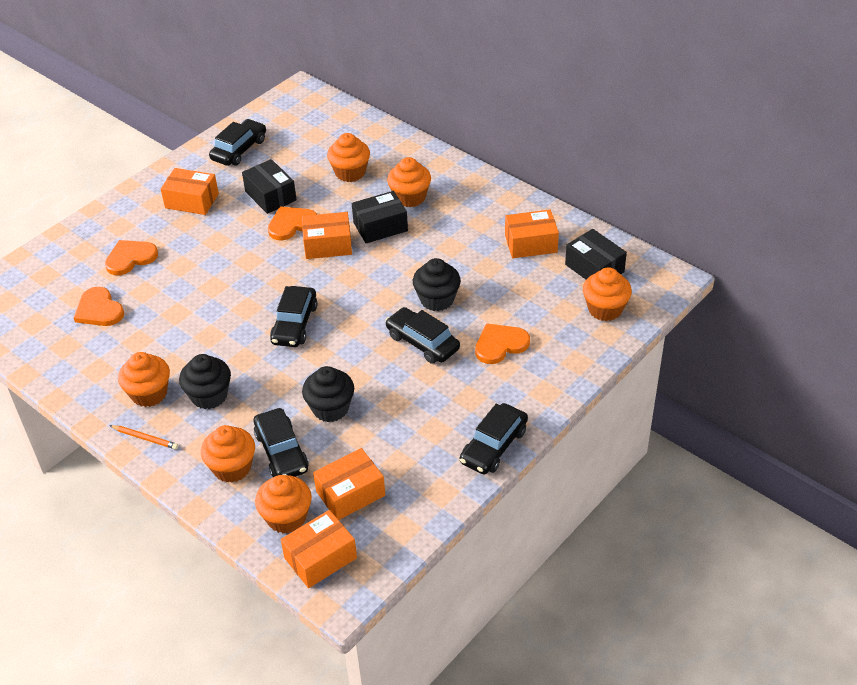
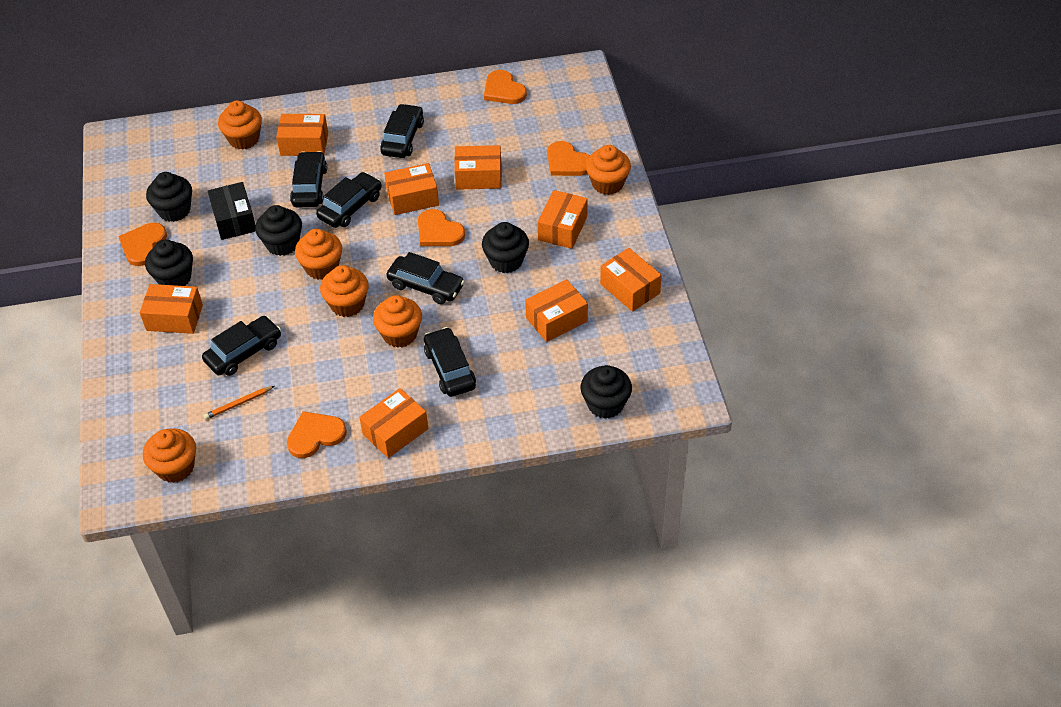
black box: [242,159,297,214] [352,191,408,243] [565,229,627,280] = 3 -> [208,182,256,240] = 1
black car: [209,119,266,166] [254,408,309,477] [270,286,318,347] [385,307,460,364] [460,403,528,474] = 5 -> [202,316,281,376] [290,151,327,207] [316,172,382,228] [380,104,424,158] [386,252,465,304] [424,327,476,397] = 6
black cupcake: [179,354,231,409] [302,366,354,422] [413,258,461,311] = 3 -> [145,240,193,286] [146,172,192,222] [255,205,302,256] [482,222,529,273] [580,365,632,419] = 5
orange box: [161,168,219,215] [281,510,357,588] [302,212,352,259] [313,448,385,520] [505,210,559,258] = 5 -> [140,284,203,334] [276,114,328,156] [359,388,428,458] [384,163,439,215] [454,145,502,190] [525,279,588,342] [538,190,588,249] [600,248,662,312] = 8
orange heart: [74,287,124,326] [105,240,158,275] [268,206,317,240] [475,323,530,364] = 4 -> [118,223,167,266] [287,411,347,458] [418,209,465,246] [484,70,527,104] [547,141,590,176] = 5

